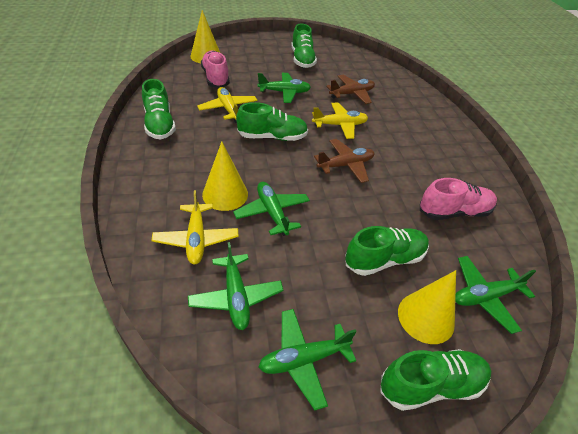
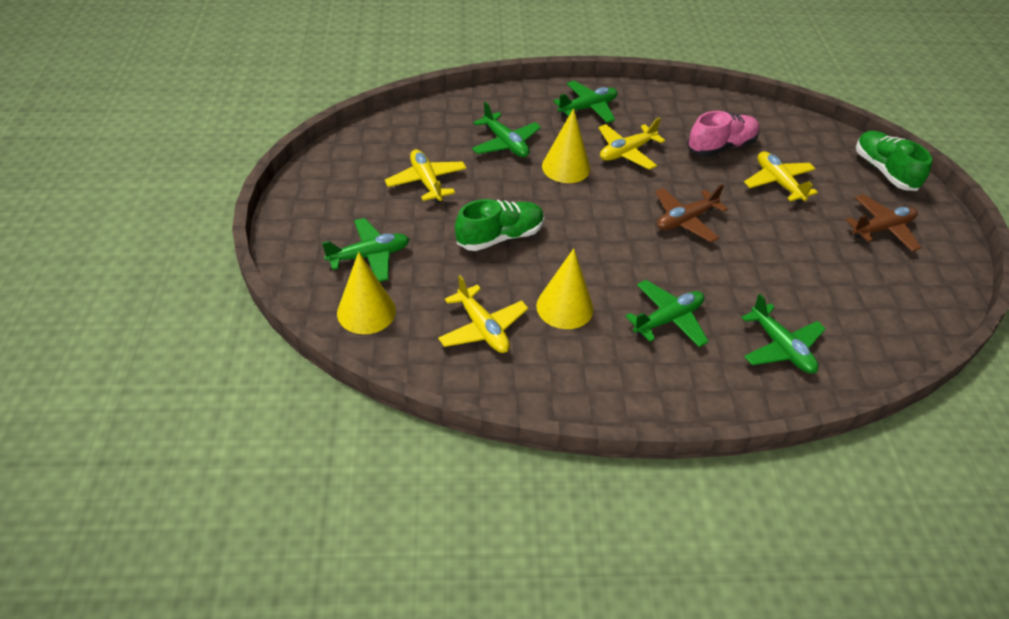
green shoe: [142,79,176,140] [236,102,308,141] [291,23,317,68] [345,226,429,276] [380,349,491,411] = 5 -> [455,199,544,251] [856,131,933,191] = 2
pink shoe: [201,50,230,88] [420,178,497,220] = 2 -> [687,111,760,157] = 1
yellow plane: [151,190,239,264] [197,87,258,123] [312,103,368,139] = 3 -> [385,150,467,203] [438,275,528,353] [598,117,665,170] [744,151,818,203] = 4

